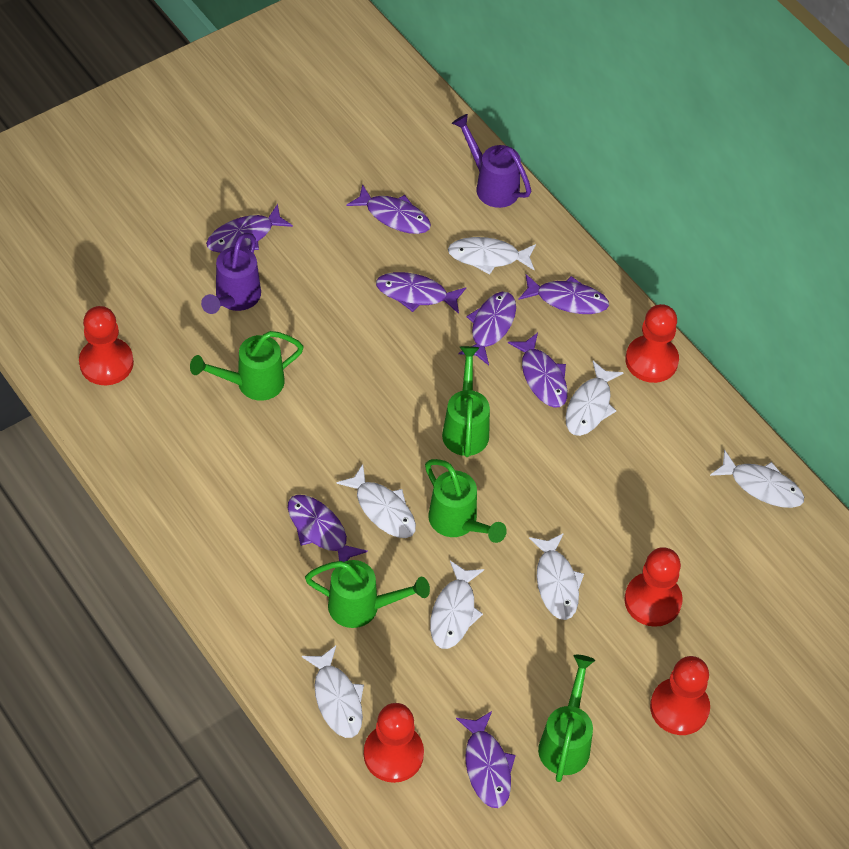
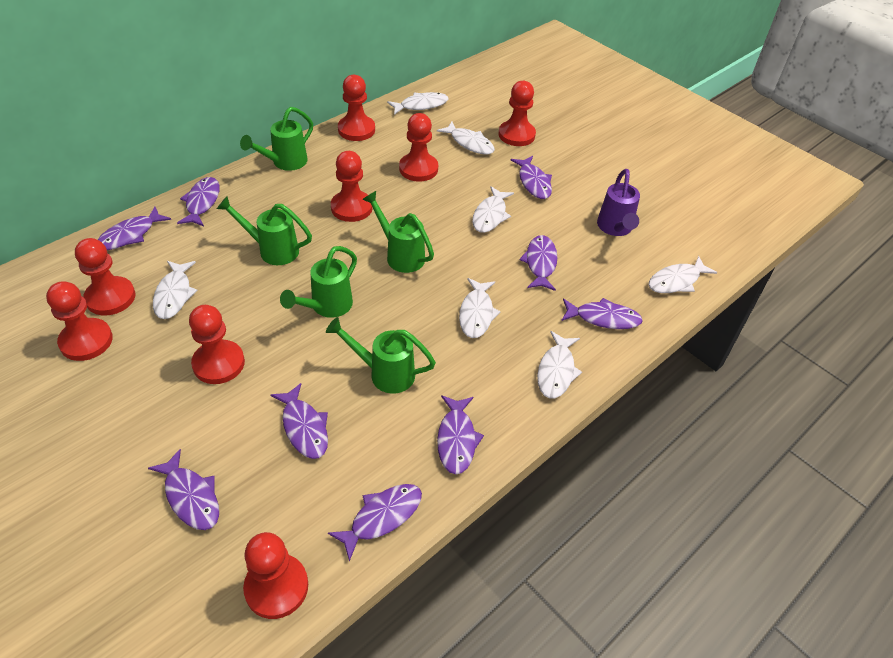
purple fish: [206,204,293,253] [288,495,368,562] [346,184,431,234] [376,272,466,314] [456,711,516,808] [458,292,516,365] [508,333,568,407] [518,274,609,314] = 8 -> [98,207,171,250] [148,449,219,530] [177,177,220,226] [270,383,328,459] [328,484,422,561] [437,395,484,474] [510,156,552,199] [519,235,558,291] [561,298,643,329] = 9
purple watering can: [201,233,261,314] [452,114,531,208] = 2 -> [597,169,640,236] = 1
red pawn: [79,306,134,385] [364,703,424,783] [624,547,683,627] [625,304,679,383] [650,656,710,735] = 5 -> [46,281,113,361] [75,238,135,315] [189,305,245,384] [243,532,308,619] [331,151,373,222] [338,75,375,141] [399,113,438,182] [499,81,536,146] = 8

